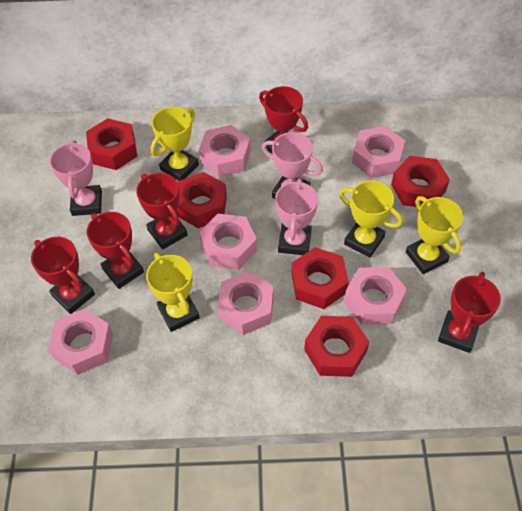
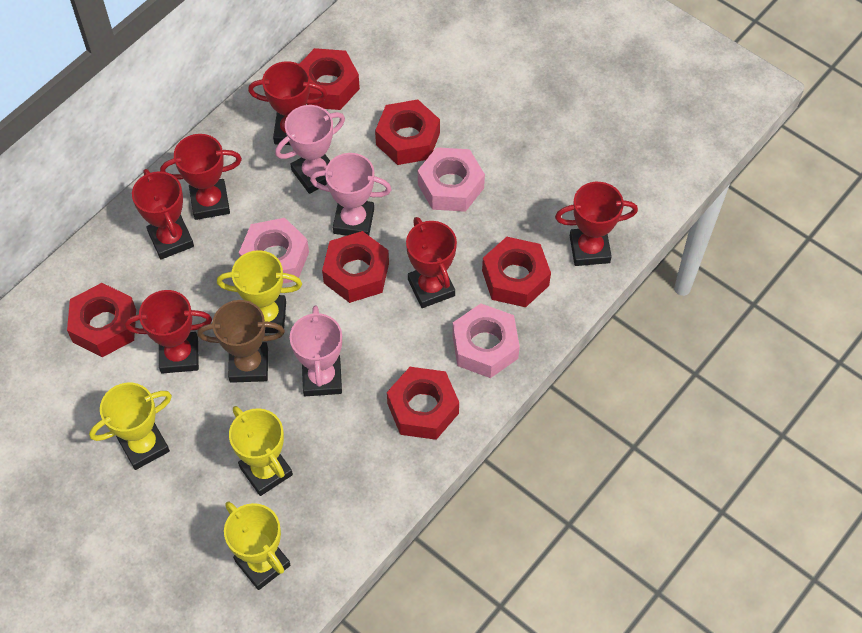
brown trophy: none = 0 -> [197,300,285,383] = 1
pink nut: [48,308,113,375] [199,125,251,177] [199,214,257,270] [217,271,274,335] [344,267,407,325] [352,126,405,178] = 6 -> [239,218,309,284] [418,147,485,212] [452,303,520,378] = 3
red nut: [86,118,137,170] [176,172,227,229] [291,247,349,309] [304,316,369,377] [391,156,450,207] = 5 -> [67,283,136,357] [300,48,360,110] [322,231,389,303] [375,100,440,165] [387,367,459,440] [482,237,551,307] = 6
red trophy: [31,237,95,314] [87,212,144,289] [136,173,188,250] [259,86,308,154] [438,272,501,353] = 5 -> [125,290,212,373] [132,169,194,260] [160,134,242,220] [248,61,327,145] [406,217,457,308] [555,182,638,266] = 6

